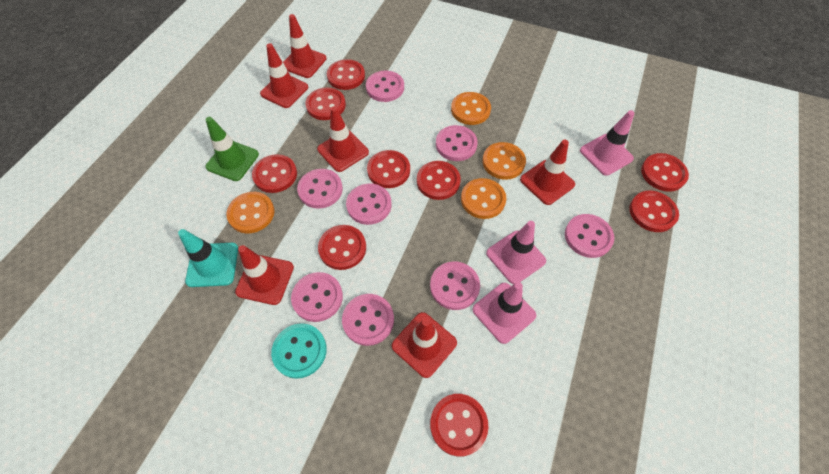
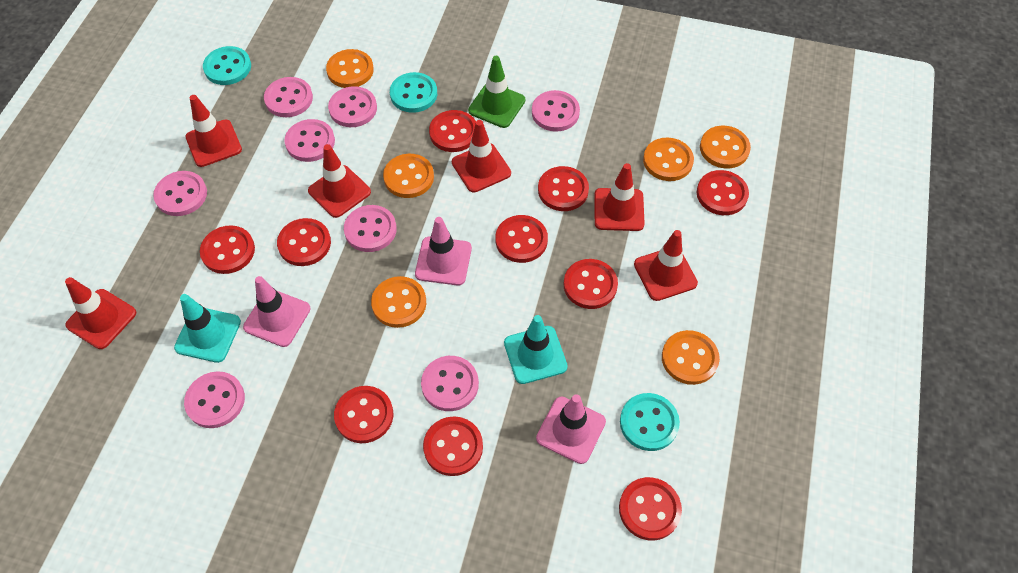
orange button: [226,192,275,234] [451,92,491,125] [461,178,506,219] [482,142,526,180] = 4 -> [326,49,374,88] [371,276,426,328] [383,154,434,198] [643,138,694,181] [662,330,720,385] [700,126,751,169] = 6
red button: [252,154,297,193] [305,87,346,120] [318,225,366,270] [327,59,365,90] [367,150,410,188] [417,161,461,200] [430,394,488,456] [629,191,679,232] [641,153,689,192] = 9 -> [200,225,255,274] [277,218,331,266] [334,386,393,443] [423,416,483,476] [429,110,476,152] [495,215,548,263] [538,166,589,211] [564,259,618,309] [619,477,682,540] [697,170,749,215] = 10
turquoise button: [271,323,327,379] = 1 -> [203,46,251,85] [390,72,437,113] [620,393,680,451] = 3
turquoise traffic cone: [178,229,238,287] = 1 -> [174,294,241,363] [504,315,568,384] = 2

